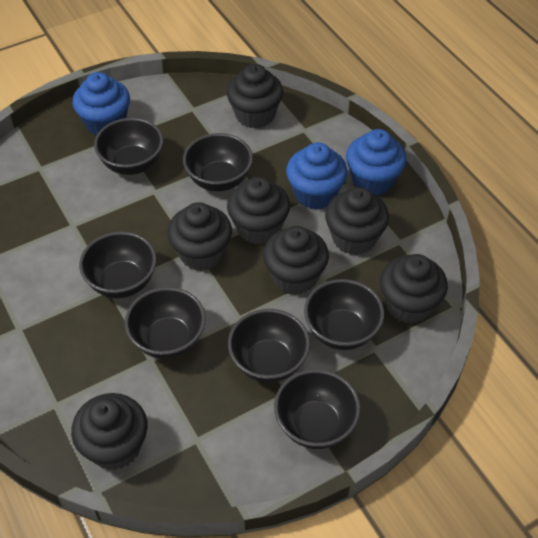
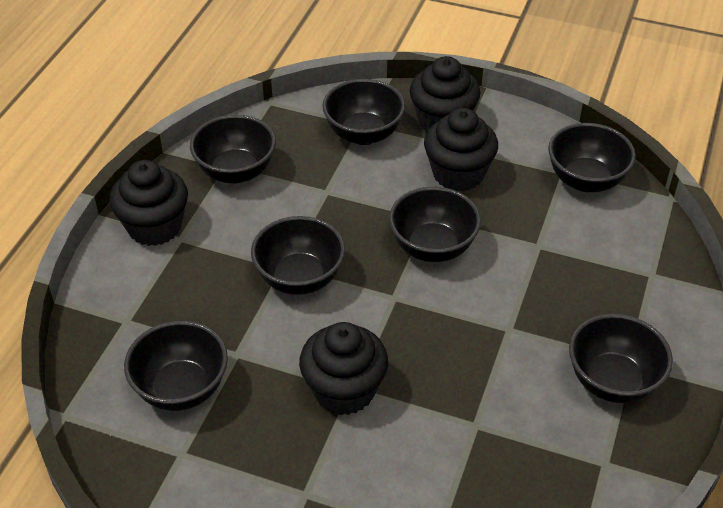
black cupcake: [71,393,148,470] [167,202,232,271] [227,64,283,128] [227,177,290,244] [263,226,329,295] [325,187,389,255] [380,254,448,324] = 7 -> [109,160,188,246] [299,322,388,415] [410,56,480,133] [424,108,498,191] = 4
blue cupcake: [73,72,130,136] [286,142,348,210] [346,129,407,195] = 3 -> none = 0

